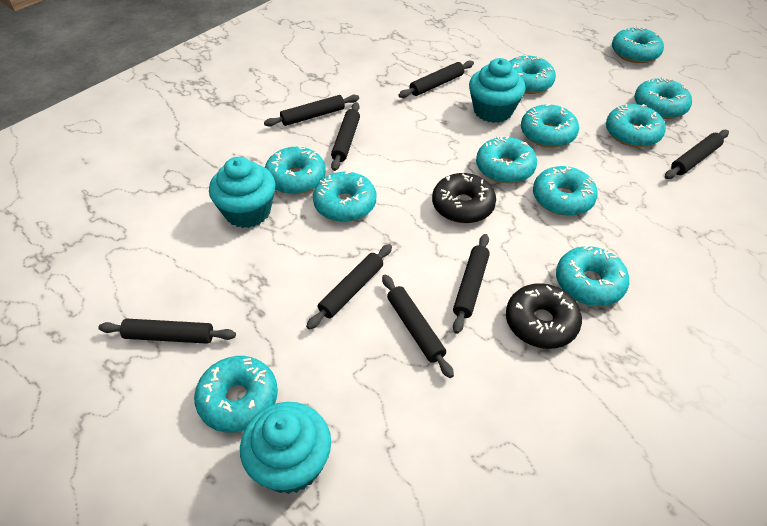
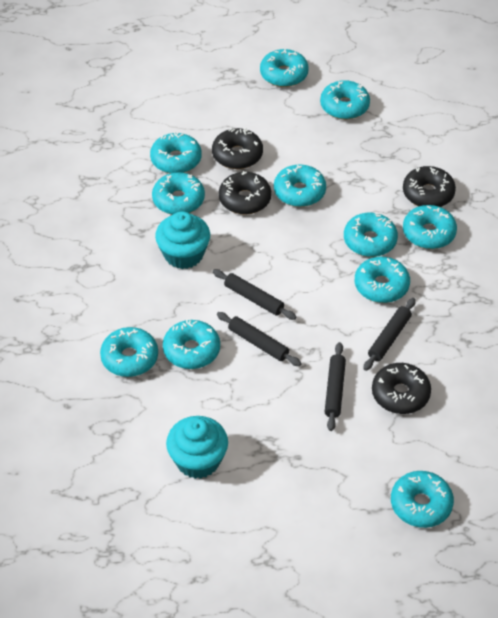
black donut: [432,173,496,224] [506,283,582,349] = 2 -> [212,128,263,169] [219,171,271,215] [372,363,431,414] [403,166,456,207] = 4
black rolling pin: [98,319,236,344] [264,95,359,127] [306,244,392,330] [331,102,360,171] [382,275,454,378] [399,60,474,98] [453,234,490,334] [665,130,729,179] = 8 -> [213,269,297,320] [217,312,302,366] [325,342,346,431] [364,298,416,371] = 4
turquoise cupcake: [209,157,275,228] [240,402,331,494] [469,58,526,123] = 3 -> [155,211,210,269] [166,416,228,479] = 2

